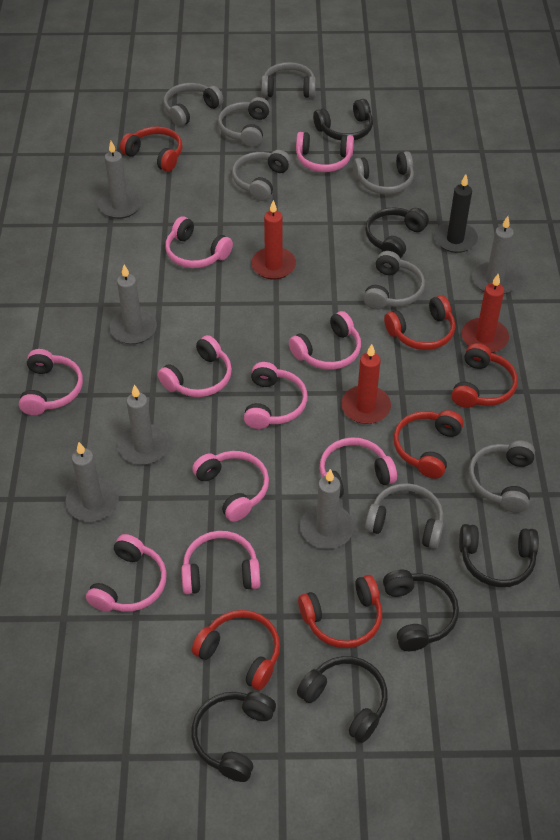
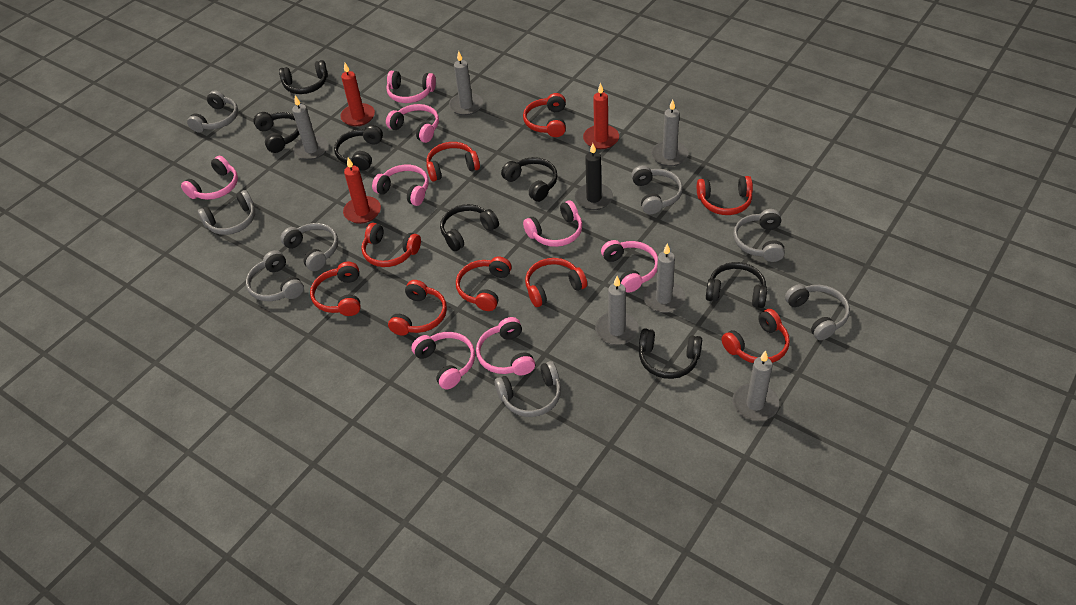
black headphones: [192,692,276,782] [297,656,388,743] [313,99,373,140] [365,207,429,259] [383,570,459,651] [459,524,539,587] = 6 -> [253,112,299,153] [279,60,328,94] [334,125,383,171] [440,204,499,251] [501,157,557,202] [639,328,702,379] [706,262,767,308] = 7
pink headphones: [19,349,83,415] [86,534,167,612] [158,335,232,397] [165,216,233,268] [181,531,260,594] [192,451,269,522] [244,362,308,429] [289,311,361,370] [296,132,354,172] [320,437,397,497] = 10 -> [181,156,238,200] [372,165,429,206] [386,71,436,103] [386,104,439,143] [411,332,475,390] [476,317,535,375] [523,200,582,247] [601,240,658,292] = 8
red headphones: [120,126,183,172] [192,610,280,690] [298,575,382,648] [384,295,455,350] [393,410,464,479] [452,343,518,408] = 6 -> [310,262,361,316] [361,223,421,267] [388,280,447,336] [426,142,480,182] [456,256,512,311] [523,93,566,137] [525,258,587,307] [697,176,753,215] [722,309,790,363] = 9

